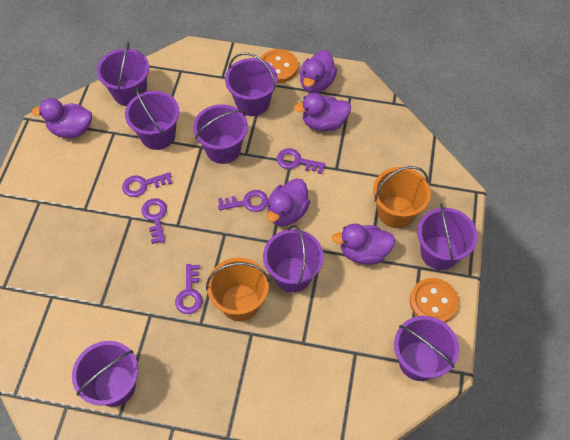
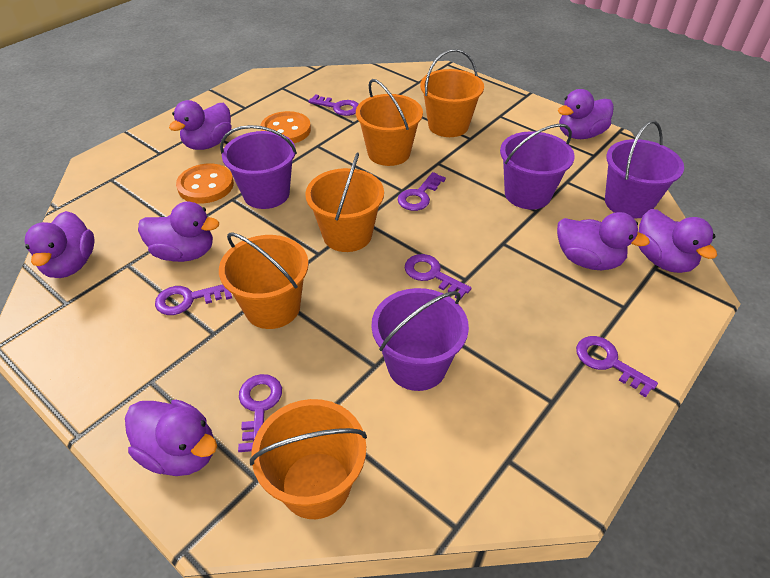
orange bucket: [206,258,270,321] [373,166,431,228] = 2 -> [219,232,309,329] [250,399,367,519] [305,152,384,252] [356,79,423,166] [420,49,484,137] = 5
purple bucket: [72,341,138,407] [97,42,149,106] [125,88,179,150] [193,104,248,164] [225,53,278,116] [263,225,324,292] [394,316,459,381] [417,203,478,270] = 8 -> [220,125,297,209] [371,288,469,391] [500,124,575,209] [605,120,684,219] = 4
purple duck: [32,98,92,138] [267,178,310,226] [294,93,351,131] [300,50,337,93] [332,223,396,265] = 5 -> [24,211,95,278] [125,399,217,476] [138,201,219,262] [169,100,232,150] [557,212,650,270] [558,89,614,139] [638,209,717,273] = 7
purple key: [122,172,173,197] [141,198,167,244] [175,264,202,314] [218,190,268,212] [277,148,326,174] = 5 -> [155,284,232,315] [238,374,282,452] [308,94,359,116] [398,172,446,211] [405,254,471,300] [576,336,658,398] = 6

